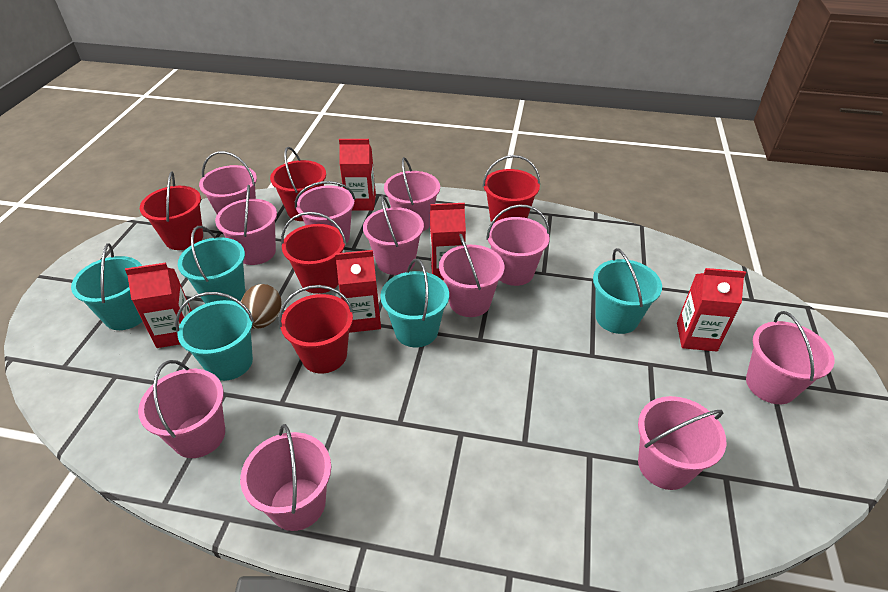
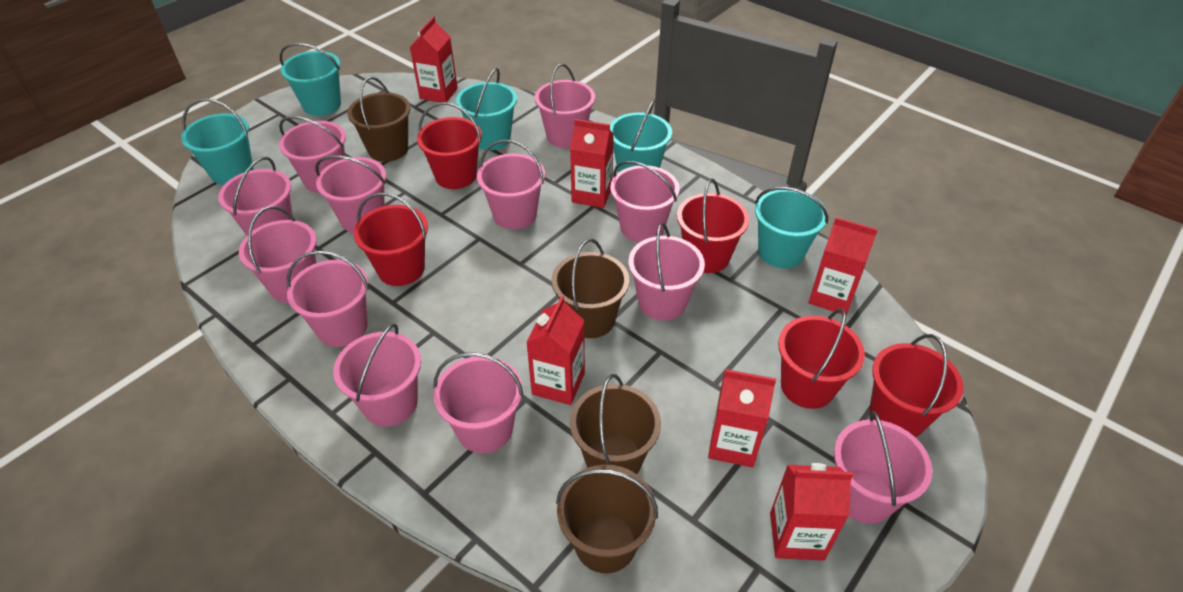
brown bucket: none = 0 -> [347,76,411,162] [552,239,629,338] [556,465,658,573] [570,374,661,474] = 4
brown egg: [241,284,282,329] = 1 -> none = 0
pink bucket: [138,360,225,458] [199,151,257,214] [215,185,277,265] [240,424,331,531] [295,181,355,244] [363,195,424,275] [384,157,440,231] [439,234,504,317] [486,204,550,286] [638,396,726,490] [746,311,835,404] = 11 -> [218,157,293,235] [239,206,317,303] [279,116,346,193] [287,250,369,347] [316,155,386,233] [333,324,421,426] [433,352,524,453] [477,139,545,230] [535,63,595,148] [610,161,680,242] [628,223,705,321] [834,411,932,524] = 12
red carton: [125,263,192,348] [335,250,381,333] [339,139,376,211] [430,203,466,280] [677,268,746,352] = 5 -> [410,16,458,102] [526,296,585,405] [570,119,614,208] [708,369,776,468] [770,463,853,561] [808,217,878,315] = 6

